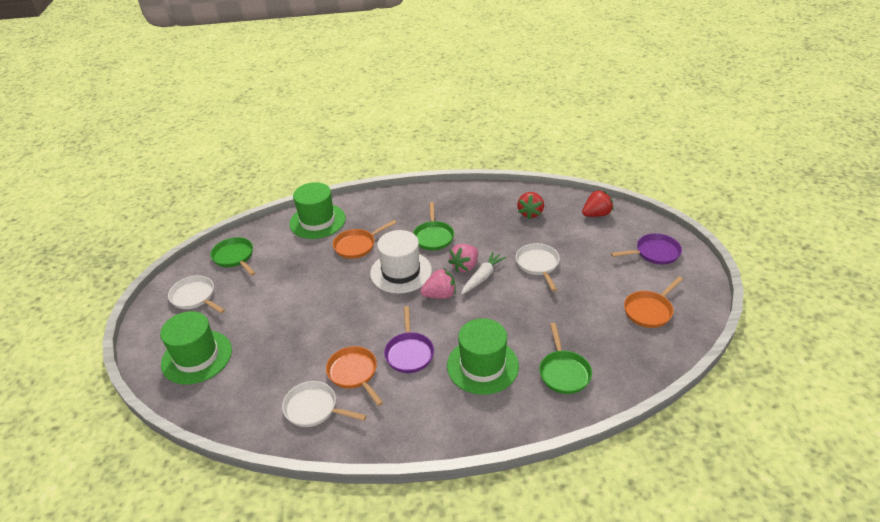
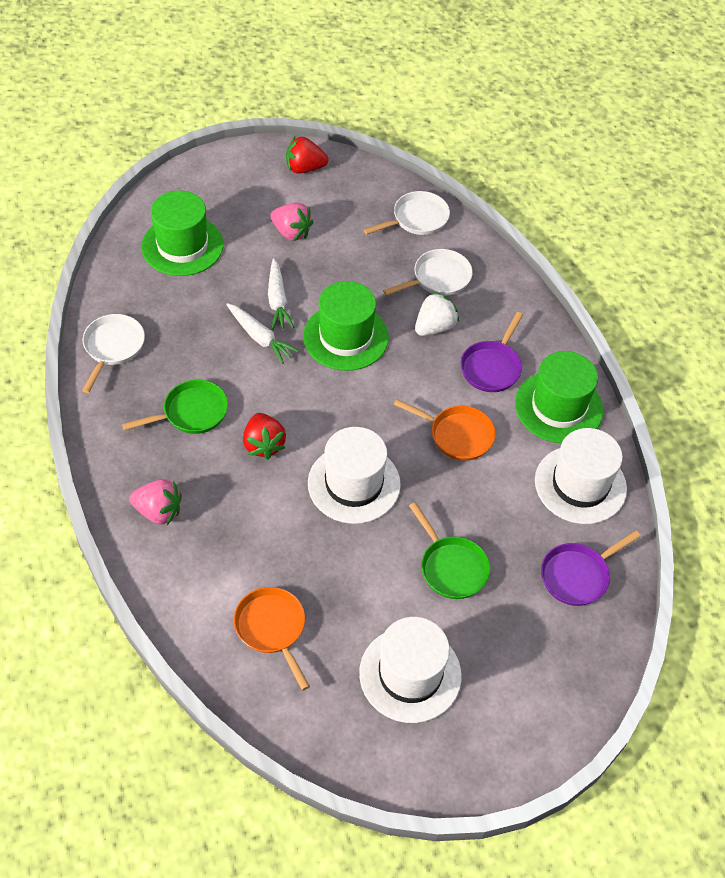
green pan: [210,237,255,276] [413,202,454,250] [539,323,592,394] = 3 -> [122,380,228,434] [409,502,490,599] = 2
orange pan: [326,346,383,406] [333,220,397,259] [624,276,683,328] = 3 -> [234,587,310,690] [394,399,496,461] = 2
white carrot: [461,252,506,294] = 1 -> [226,303,299,364] [268,258,294,330] = 2
white hat: [370,230,432,293] = 1 -> [308,427,401,524] [359,617,462,723] [535,428,627,524] = 3
white strawberry: none = 0 -> [415,292,459,336] = 1

